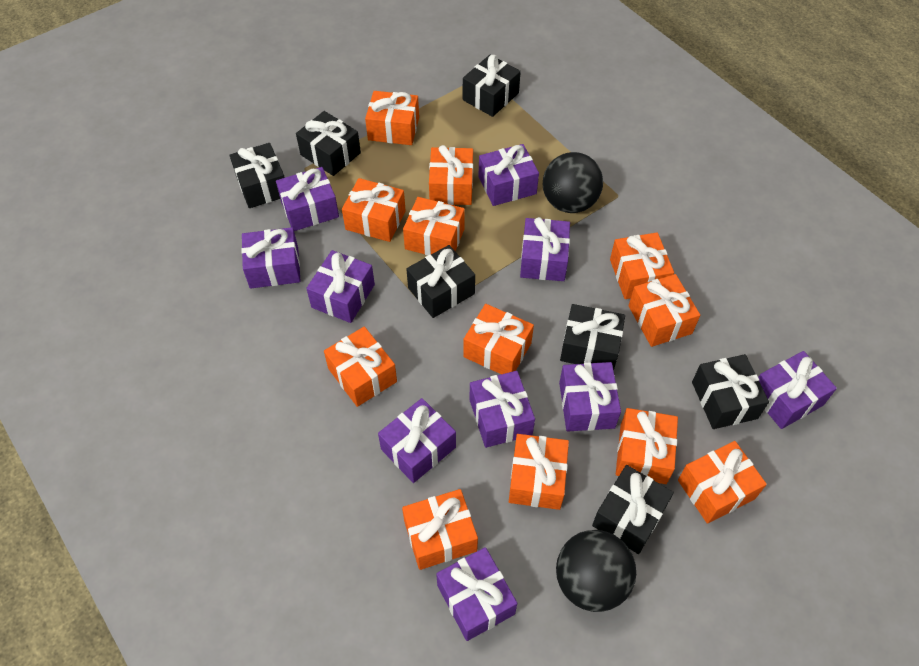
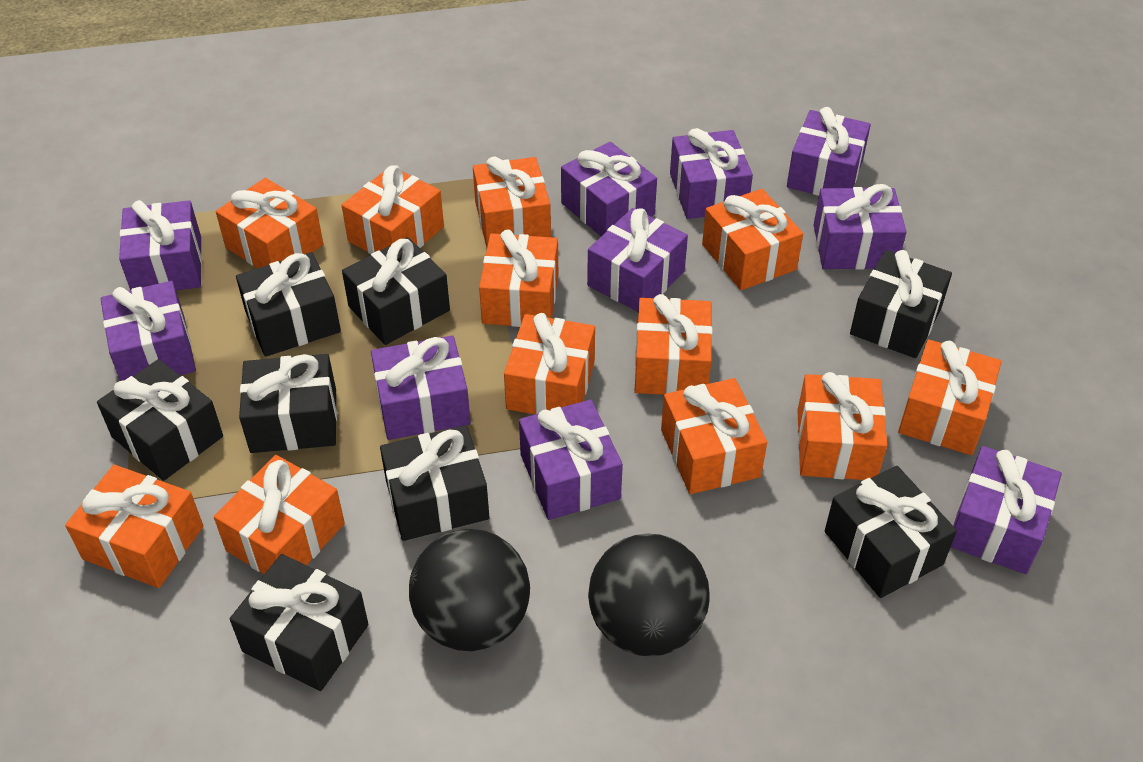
black gift: [230,143,285,208] [296,111,361,176] [406,245,475,318] [463,55,521,117] [560,304,625,371] [592,465,674,554] [692,354,769,429] = 7 -> [97,359,223,481] [230,554,369,691] [236,252,341,357] [239,354,337,453] [342,237,450,345] [380,425,489,541] [825,466,957,598] [850,250,952,358] = 8

